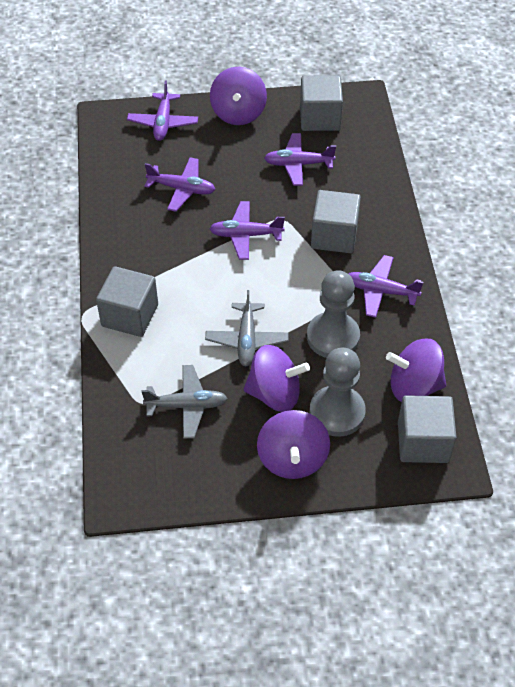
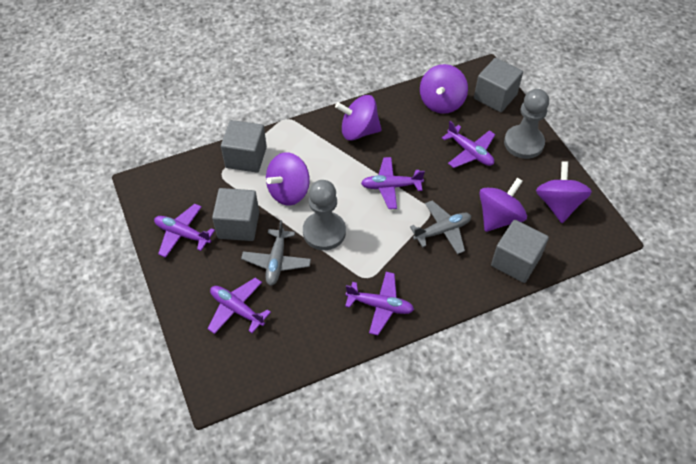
purple spinning top: [210,67,267,125] [244,345,310,412] [257,410,330,479] [386,339,446,402] = 4 -> [266,152,310,206] [335,95,382,140] [420,64,468,114] [479,178,527,232] [536,161,592,223] = 5

